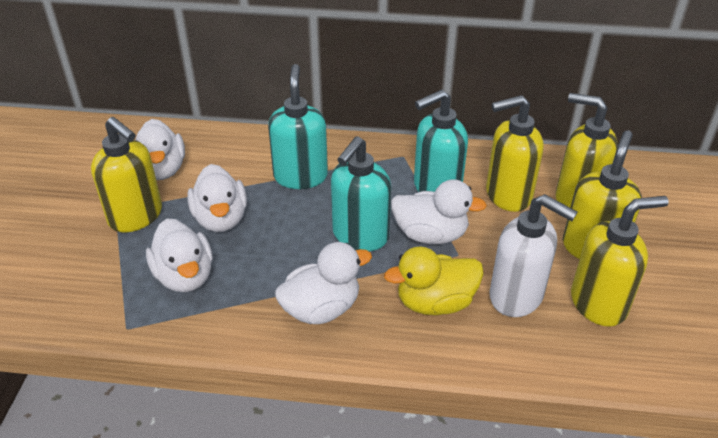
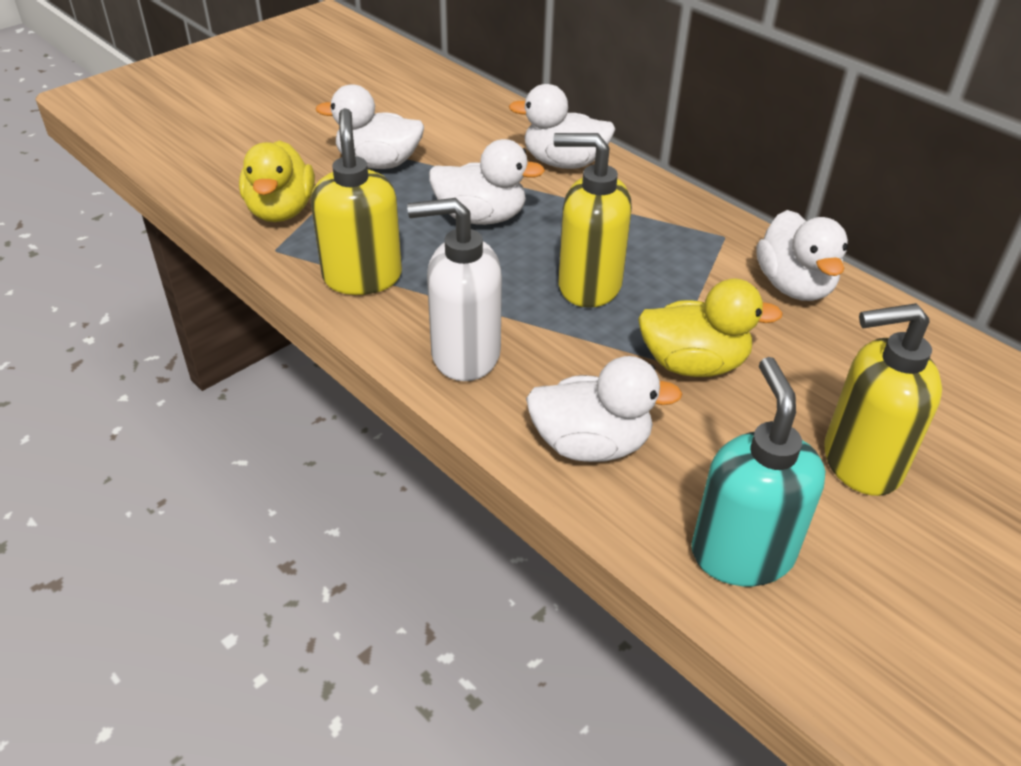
turquoise soap dispenser: [268,64,328,189] [331,136,391,251] [414,89,468,192] = 3 -> [691,357,826,586] = 1
yellow duck: [384,246,484,316] = 1 -> [239,140,315,222] [638,278,783,377] = 2
yellow soap dispenser: [91,117,162,232] [486,95,543,212] [556,93,618,207] [563,130,642,259] [571,196,669,327] = 5 -> [311,108,402,295] [553,133,632,308] [824,303,942,496] = 3

